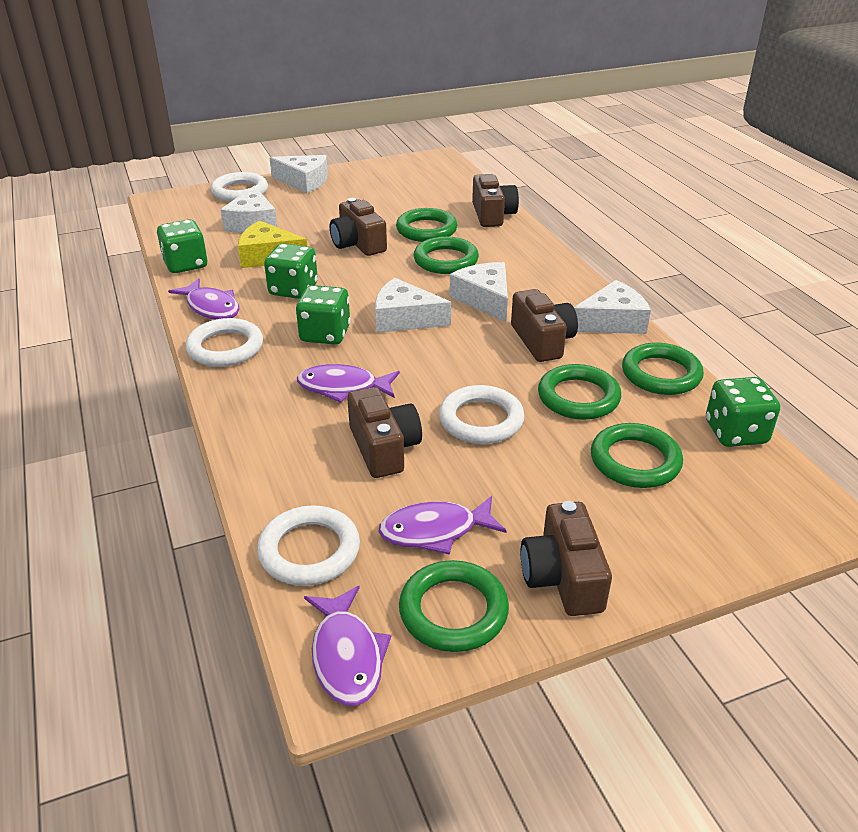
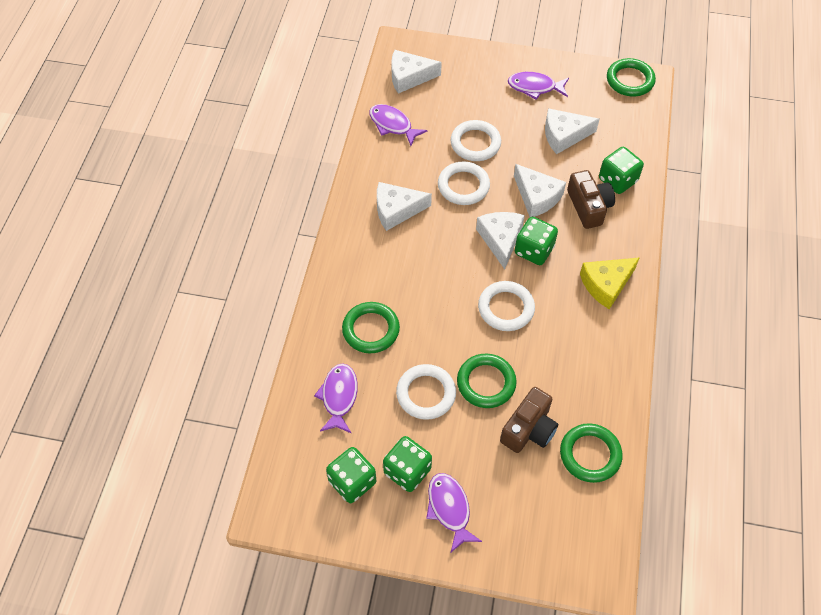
brown camera: [330,198,387,256] [347,387,422,478] [472,174,519,227] [511,289,578,362] [521,501,612,616] = 5 -> [500,387,558,453] [567,170,615,229] = 2
green ring: [396,208,457,242] [399,560,509,652] [414,236,479,274] [538,364,621,420] [591,423,683,488] [622,343,704,395] = 6 -> [342,302,400,353] [457,354,517,408] [560,423,622,483] [607,58,656,96] = 4

